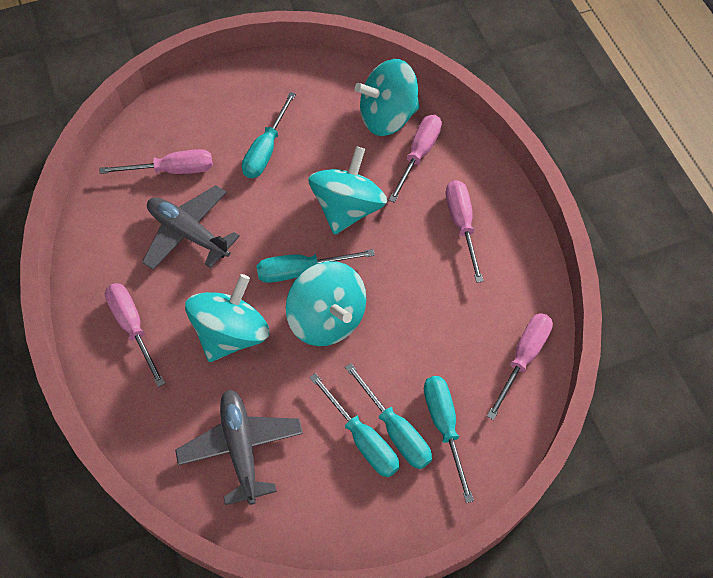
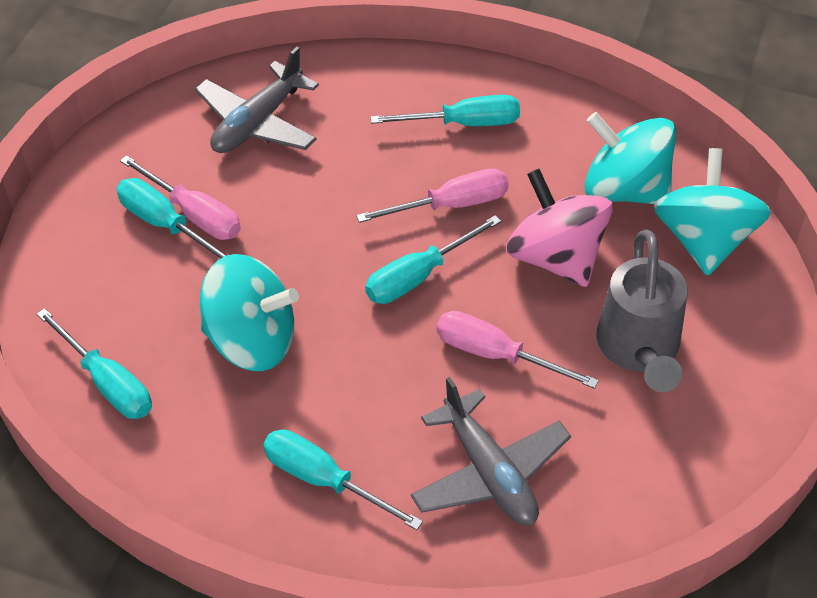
grey watering can: none = 0 -> [596,230,688,392] = 1
pink screwdriver: [100,149,213,174] [105,283,165,387] [389,115,442,203] [446,180,484,283] [487,313,553,420] = 5 -> [120,155,241,240] [356,169,509,223] [437,311,599,389] = 3
pink spinning top: none = 0 -> [506,169,613,287] = 1
turquoise spinning top: [185,274,269,362] [286,261,366,346] [308,146,387,235] [355,59,420,136] = 4 -> [200,254,299,371] [585,112,676,204] [654,148,771,276] = 3

